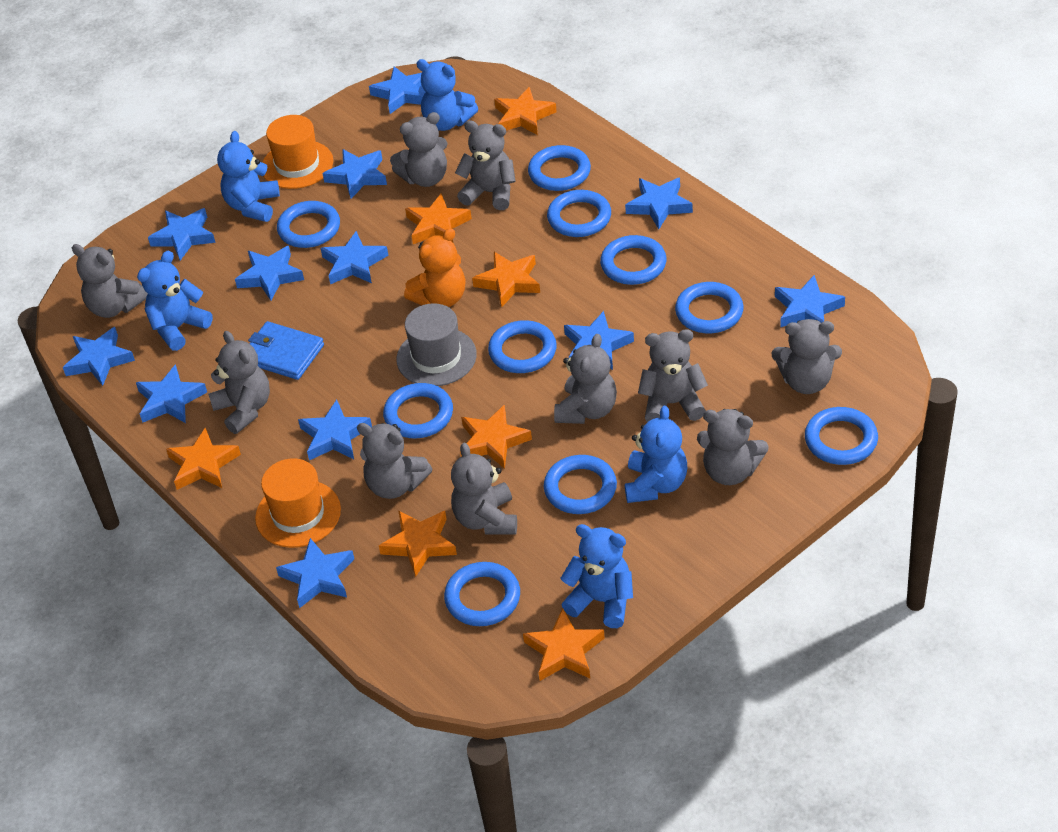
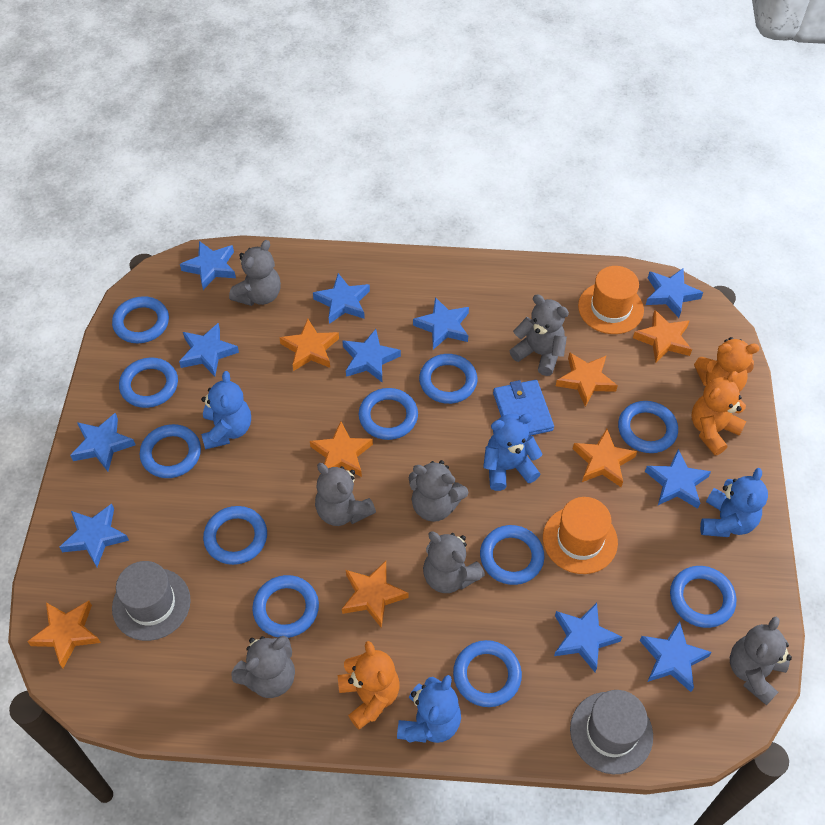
blue ring: [277,201,340,248] [383,383,453,439] [444,562,520,626] [488,320,557,373] [528,145,591,191] [544,455,617,514] [547,190,611,237] [600,235,666,285] [675,282,744,333] [805,407,878,465] = 10 -> [112,296,169,343] [119,358,178,408] [140,424,201,478] [203,506,267,565] [252,575,319,638] [359,388,418,440] [419,354,477,404] [453,640,522,707] [480,525,544,585] [618,401,678,453] [670,566,736,628] = 11
blue star: [63,327,135,386] [136,364,207,423] [148,208,216,261] [235,246,304,301] [276,538,354,608] [298,400,372,460] [320,231,389,284] [322,149,387,199] [369,66,423,114] [564,311,634,370] [625,178,693,229] [775,275,845,327] = 12 -> [59,504,129,567] [70,413,135,471] [179,323,239,377] [180,241,236,290] [313,273,370,324] [343,329,401,382] [413,297,469,349] [554,603,622,672] [639,621,712,692] [645,449,711,509] [646,268,703,318] = 11
blue teddy bear: [137,251,213,351] [217,131,280,222] [416,59,478,131] [560,524,633,628] [625,406,687,503] = 5 -> [201,371,251,450] [397,675,461,743] [483,413,542,491] [700,468,768,537] = 4
grey hat: [396,303,477,386] = 1 -> [112,561,191,641] [570,690,653,774] = 2
grey teddy bear: [72,244,148,318] [208,331,270,434] [357,423,432,499] [390,112,448,187] [451,442,517,535] [455,121,516,210] [554,334,617,424] [638,329,708,422] [697,409,769,485] [772,319,842,394] = 10 -> [229,240,281,306] [231,636,295,698] [315,463,376,526] [409,460,468,522] [423,531,485,593] [510,294,569,376] [730,617,792,706] = 7
orange teddy bear: [404,228,466,307] = 1 -> [338,641,400,730] [691,371,747,455] [694,337,760,392] = 3

